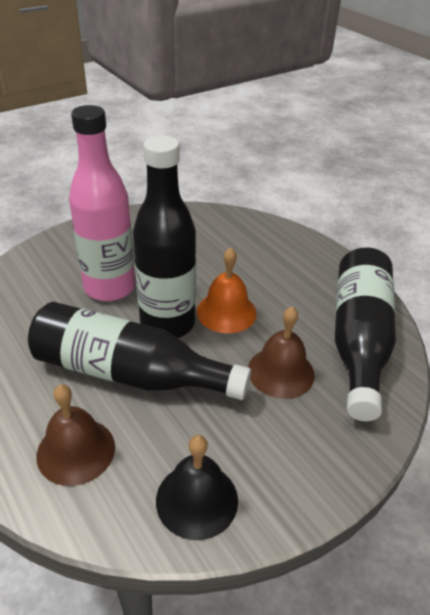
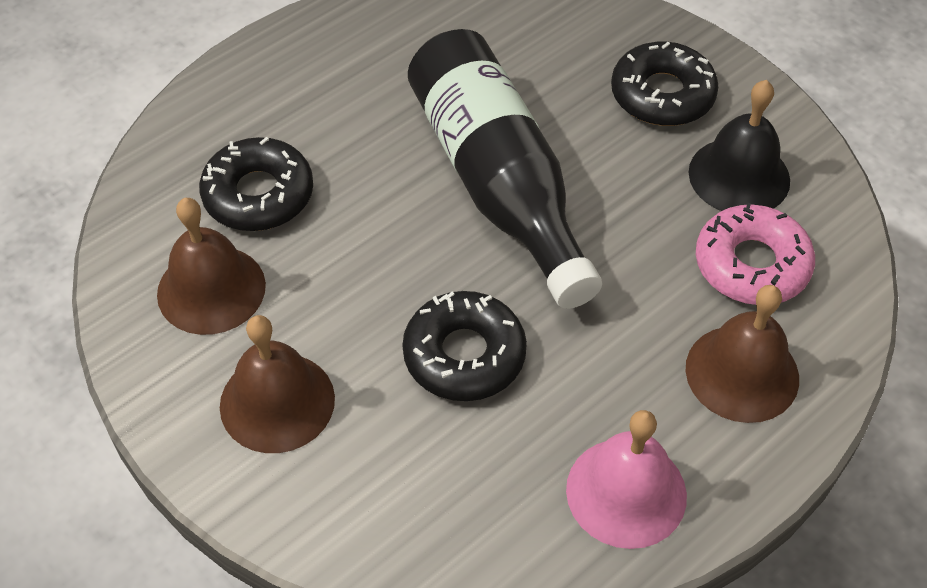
black bottle: [28,302,251,400] [133,135,196,338] [335,248,396,421] = 3 -> [408,29,602,309] = 1
black donut: none = 0 -> [199,137,313,231] [402,291,527,401] [611,42,718,126] = 3
brown bell: [36,384,115,486] [248,306,315,399] = 2 -> [157,198,266,335] [220,315,335,453] [686,285,799,423] = 3
orange bell: [197,247,257,334] = 1 -> none = 0
pink bell: none = 0 -> [566,410,687,549] = 1
pink bottle: [69,105,135,301] = 1 -> none = 0
pink donut: none = 0 -> [696,203,815,305] = 1

